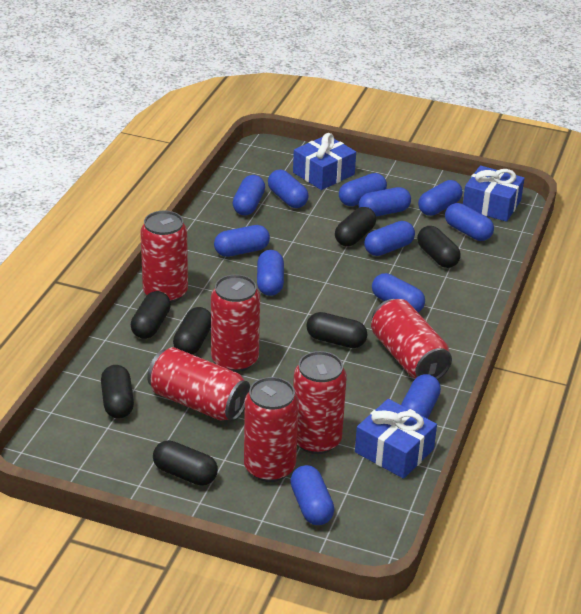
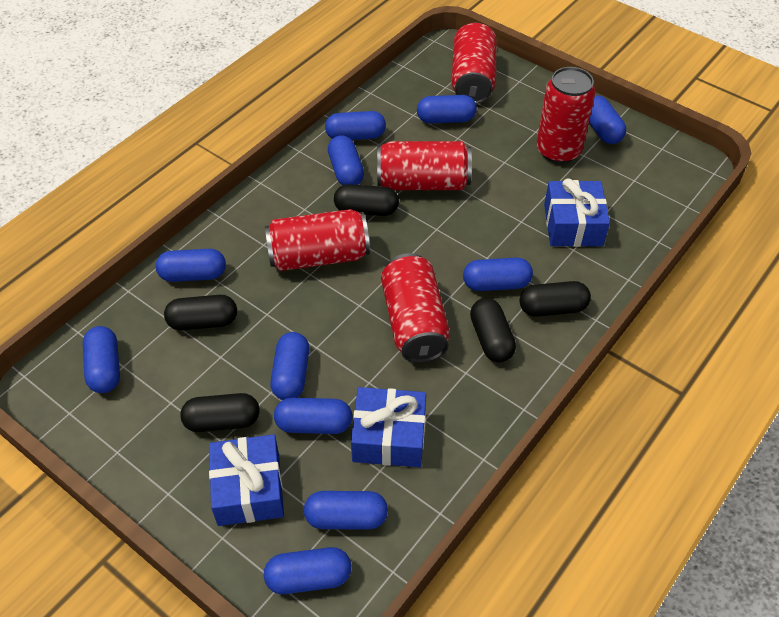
black capsule: [101,365,134,418] [131,291,171,339] [153,440,218,486] [173,307,211,355] [306,312,367,348] [335,207,376,246] [417,226,461,268] = 7 -> [164,295,237,331] [180,393,260,432] [334,184,399,216] [470,298,516,363] [520,281,591,317] = 5
blue capsule: [214,225,270,257] [233,175,265,215] [257,250,284,296] [268,170,309,208] [290,465,334,525] [339,173,387,206] [359,187,411,216] [364,221,415,256] [372,273,425,312] [401,374,441,419] [418,180,463,216] [445,203,494,241] = 12 -> [83,326,120,393] [156,249,226,282] [264,547,351,594] [270,332,310,400] [274,398,352,434] [304,491,388,530] [325,111,386,140] [328,135,364,185] [417,95,477,124] [463,258,533,291] [589,95,626,144] = 11
red can: [141,211,188,303] [147,347,250,421] [211,274,260,372] [244,377,299,482] [293,351,347,454] [371,299,452,380] = 6 -> [265,209,370,271] [377,141,472,190] [381,253,450,363] [451,23,496,104] [537,67,596,163] = 5

